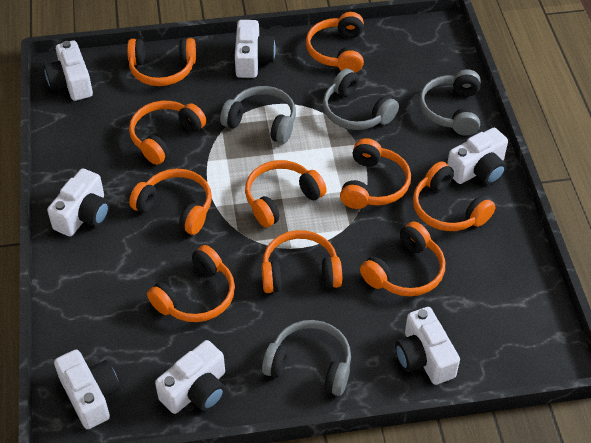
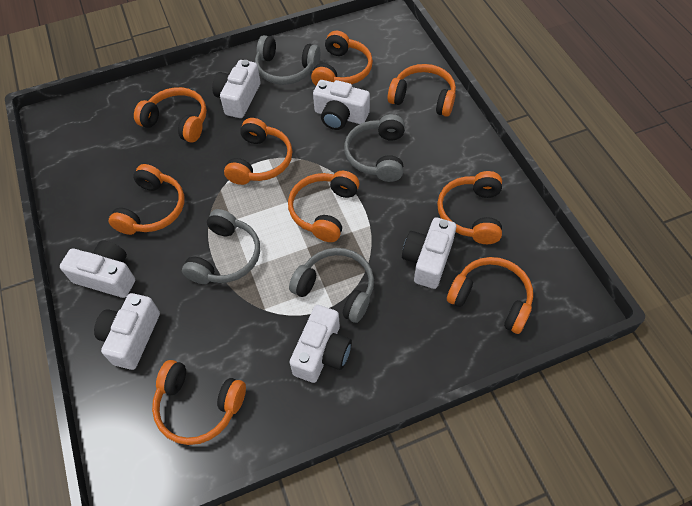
orange headphones: [127,38,196,86] [129,101,206,165] [129,169,212,235] [147,245,235,322] [245,160,327,227] [261,230,342,293] [306,12,364,73] [340,138,411,209] [360,222,445,296] [413,162,495,231] = 10 -> [109,164,184,235] [134,87,207,143] [152,360,246,445] [224,118,292,185] [288,171,360,242] [311,31,373,85] [388,64,456,117] [437,171,502,244] [447,257,533,334] = 9
white camera: [44,41,93,101] [47,168,110,236] [54,350,120,429] [155,340,226,414] [235,20,276,78] [395,307,460,385] [447,128,508,185] = 7 -> [60,240,135,298] [94,293,160,370] [212,60,261,118] [289,305,352,383] [313,80,370,130] [402,217,456,289] = 6

